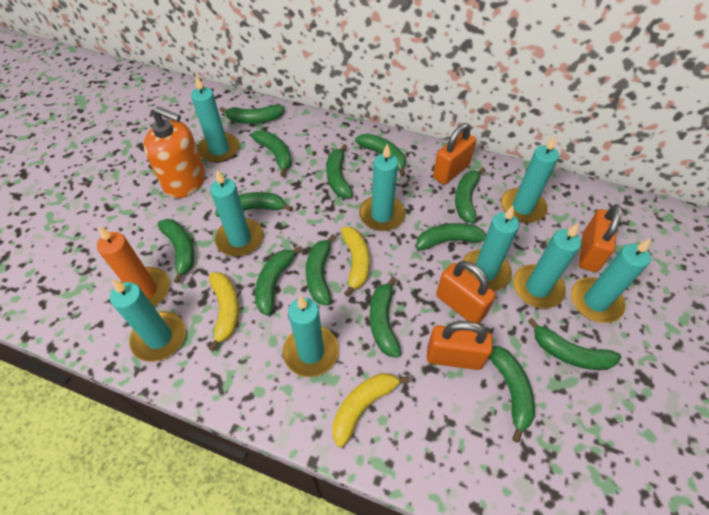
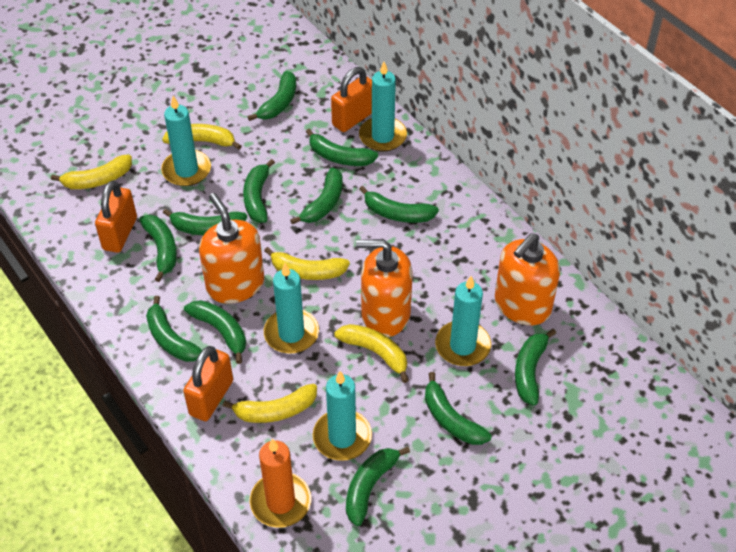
green banana: [158,219,194,283] [215,192,293,217] [220,104,285,124] [251,130,292,177] [255,246,303,316] [306,234,336,306] [326,144,353,198] [355,134,406,177] [370,277,401,358] [416,223,486,250] [455,168,486,224] [489,346,535,443] [528,318,621,370] = 13 -> [139,215,177,282] [146,296,202,362] [163,209,247,235] [184,300,246,364] [243,159,275,223] [248,71,296,121] [290,167,343,224] [306,129,378,166] [346,447,410,526] [359,186,439,223] [425,372,492,445] [515,329,556,406] = 12
orange padlock: [427,321,492,370] [433,123,476,185] [436,261,496,324] [579,204,622,272] = 4 -> [95,181,137,253] [183,346,233,421] [331,67,372,132] = 3
orange soap dispenser: [143,107,205,198] = 1 -> [199,193,264,304] [356,239,412,337] [495,233,560,325] = 3
turquoise candle: [110,279,186,362] [191,76,239,163] [210,170,263,256] [283,296,339,377] [359,144,405,231] [462,206,519,291] [501,136,559,223] [513,223,582,308] [571,238,651,323] = 9 -> [161,96,211,186] [264,263,319,354] [313,371,372,461] [359,62,407,152] [435,276,491,366] = 5
yellow banana: [208,272,239,351] [332,373,410,447] [341,227,370,297] = 3 -> [51,155,132,189] [162,124,241,150] [223,384,317,423] [264,247,350,280] [334,324,409,383] = 5

